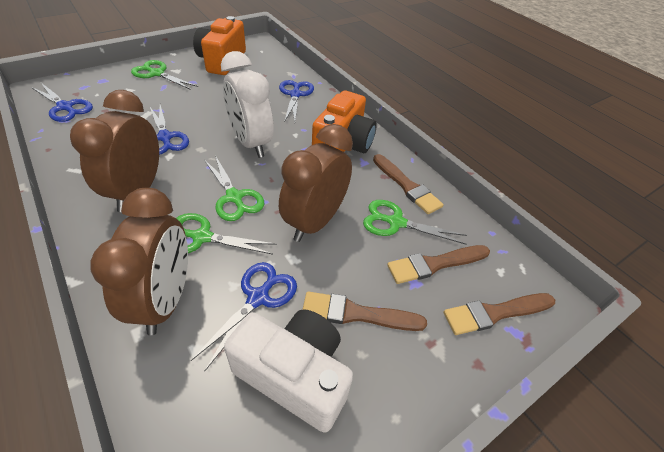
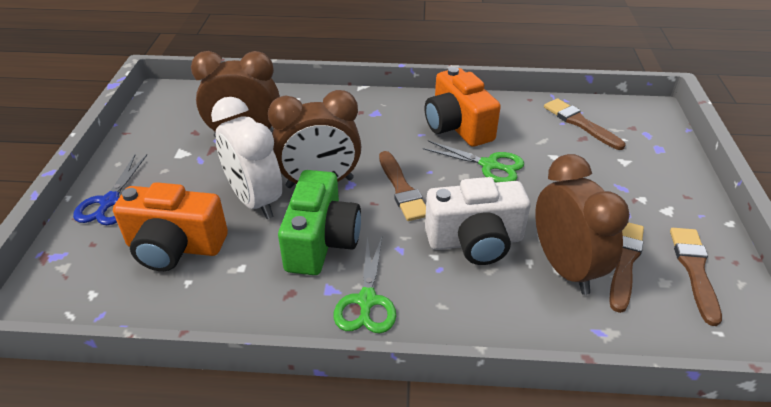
blue scissors: [31,83,93,122] [150,105,189,155] [191,262,297,371] [279,80,314,122] = 4 -> [73,155,147,225] = 1
green camera: none = 0 -> [278,170,361,275] = 1
green scissors: [131,60,198,90] [176,213,277,255] [204,155,264,221] [363,200,467,245] = 4 -> [333,236,396,333] [423,141,524,182] = 2

